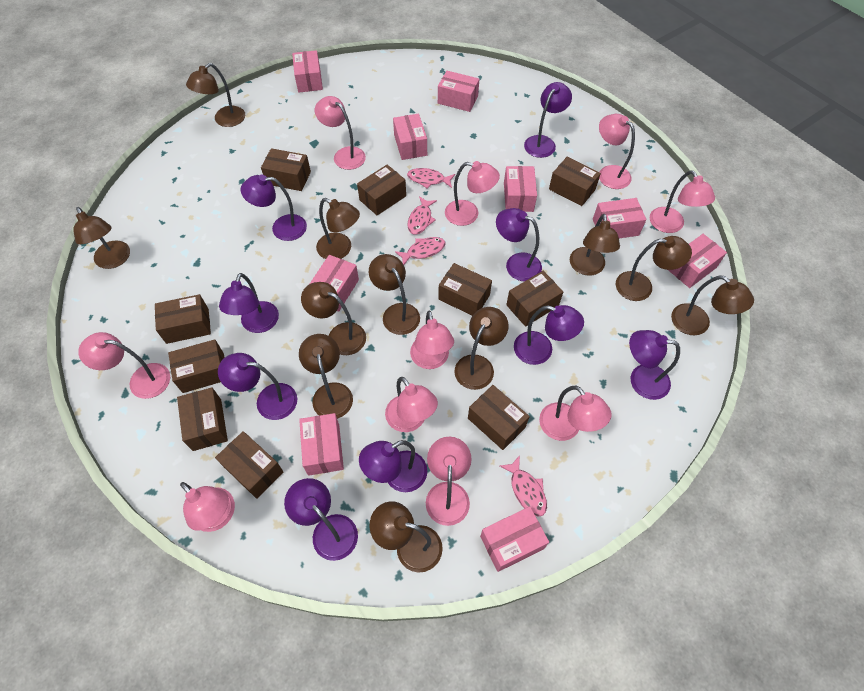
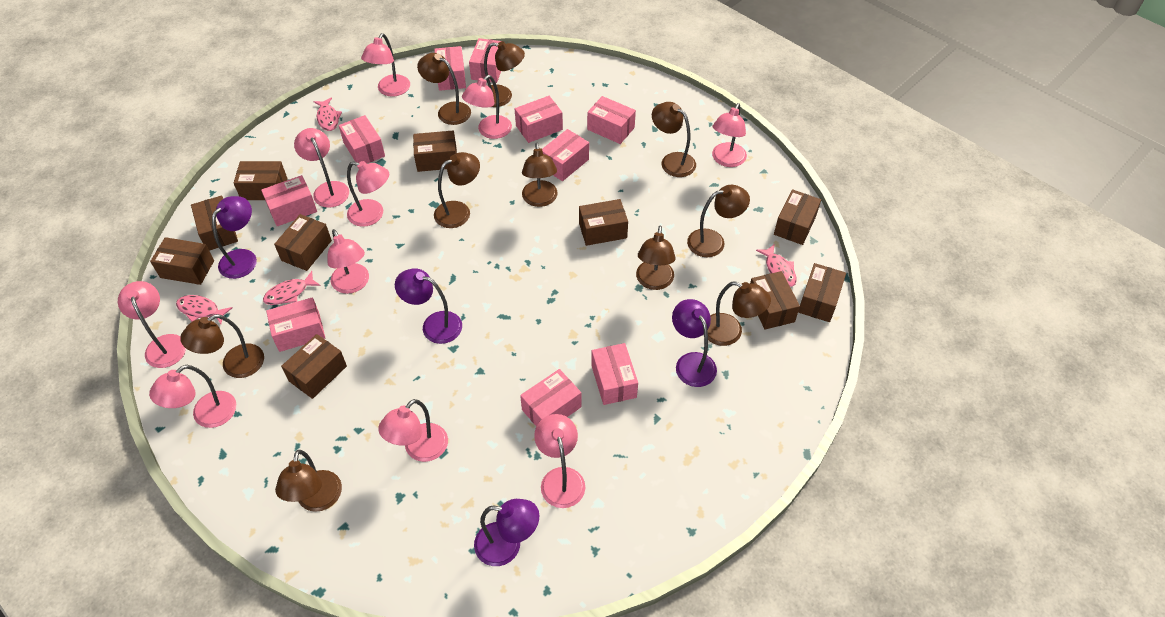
brown lamp: [73,207,130,269] [186,63,245,127] [299,334,353,419] [301,282,366,355] [316,198,360,259] [369,254,420,335] [370,501,443,573] [454,307,509,390] [570,214,620,276] [616,236,692,301] [671,275,754,335] = 11 -> [180,314,264,378] [275,450,342,512] [417,53,471,125] [434,152,480,228] [484,41,525,107] [522,143,557,207] [636,226,675,290] [652,102,696,177] [687,185,750,257] [708,281,771,346] = 10
pink box: [292,50,323,93] [299,413,344,476] [310,255,359,312] [393,114,427,160] [438,71,479,112] [480,507,549,572] [504,166,537,212] [593,198,646,238] [668,234,727,288] = 9 -> [261,175,317,226] [266,297,325,352] [339,115,385,163] [434,46,466,91] [469,38,501,83] [515,96,563,143] [520,369,581,426] [542,129,589,181] [587,96,636,144] [591,343,638,405] = 10
purple lamp: [218,353,297,420] [219,273,279,333] [241,175,307,241] [284,478,358,561] [359,440,427,492] [496,208,542,281] [514,305,584,365] [524,82,572,158] [629,330,680,400] = 9 -> [212,196,257,279] [395,268,462,344] [474,499,539,566] [672,299,717,387] = 4

